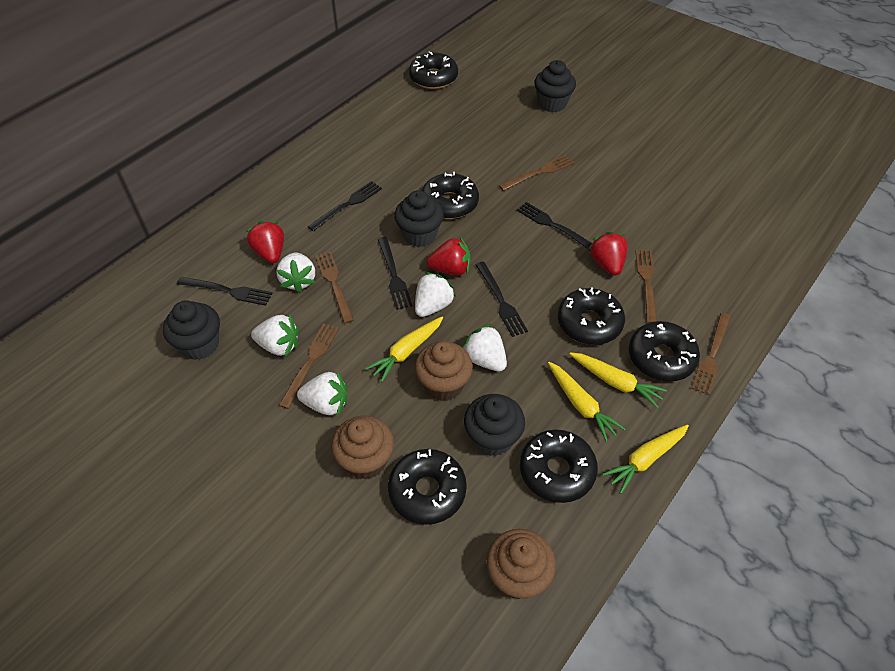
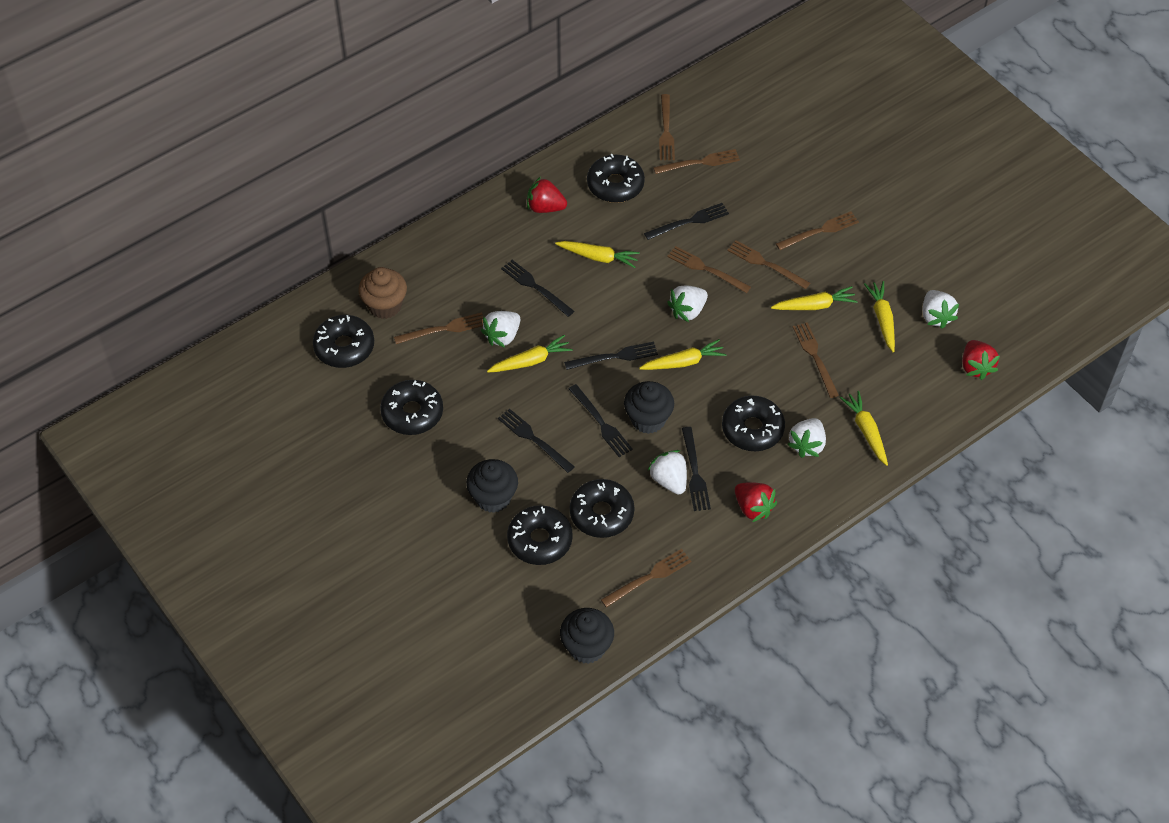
black cupcake: [163,300,220,360] [394,190,444,247] [464,394,525,456] [534,60,576,113] = 4 -> [466,459,518,513] [560,608,614,664] [624,381,674,434] = 3
black fork: [177,277,272,306] [308,181,382,231] [378,237,413,310] [475,261,528,337] [517,202,592,250] = 5 -> [498,409,575,473] [501,260,574,317] [564,341,658,370] [569,384,633,457] [644,203,729,240] [682,427,711,511] = 6
brown cupcake: [331,416,394,480] [415,341,473,401] [486,529,556,599] = 3 -> [358,267,407,319] = 1
brown fork: [279,323,339,409] [315,251,354,324] [499,155,574,191] [635,249,657,323] [691,313,731,395] = 5 -> [394,312,483,344] [601,549,691,608] [653,149,740,174] [659,94,675,160] [667,246,751,293] [727,240,810,289] [776,212,859,250] [793,322,839,398] = 8
yellow carrot: [365,316,443,382] [548,362,625,442] [570,352,667,408] [602,424,689,494] = 4 -> [487,335,573,373] [555,241,640,268] [639,339,727,370] [771,286,858,310] [840,391,888,466] [864,281,895,352] = 6

